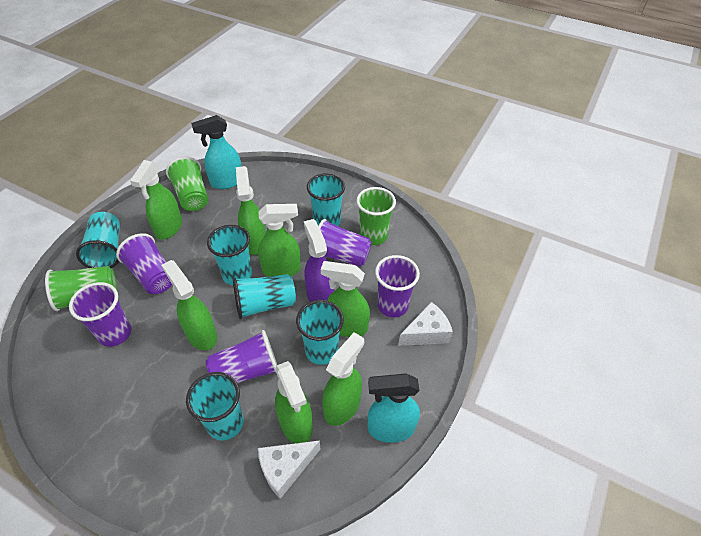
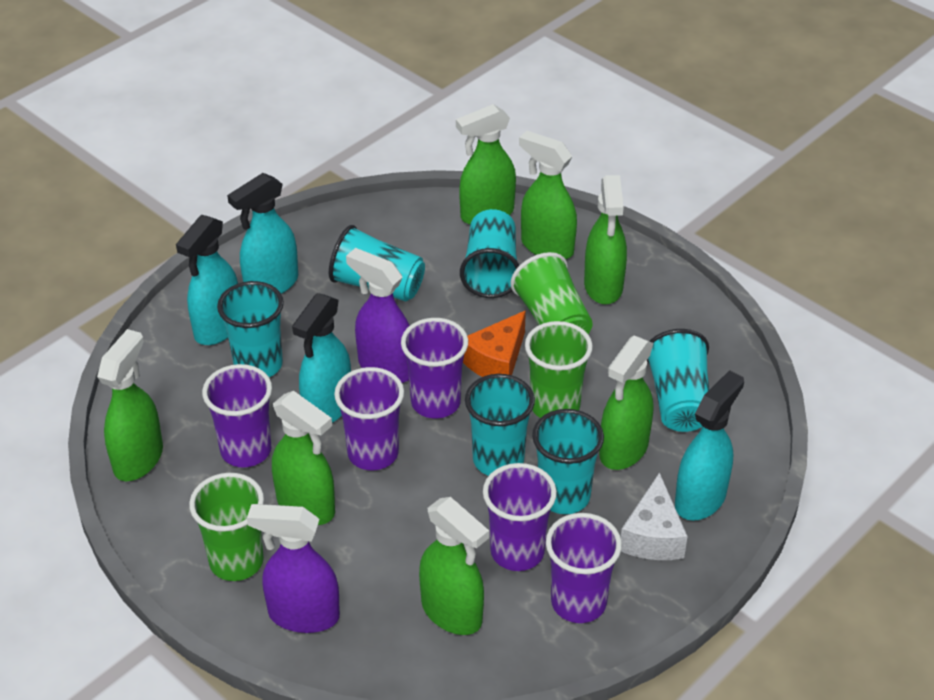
orange cheese: none = 0 -> [463,311,526,377] = 1
purple spray bottle: [304,219,334,302] = 1 -> [247,504,340,633] [346,248,410,383] = 2
turquoise spray bottle: [191,115,242,189] [368,373,420,443] = 2 -> [176,215,238,345] [227,173,298,294] [292,293,351,423] [675,370,744,521] = 4
white cheese: [258,440,320,499] [398,302,453,346] = 2 -> [621,472,688,560] = 1

